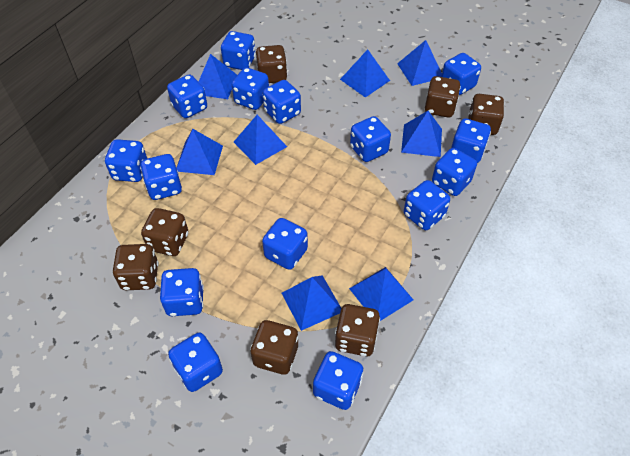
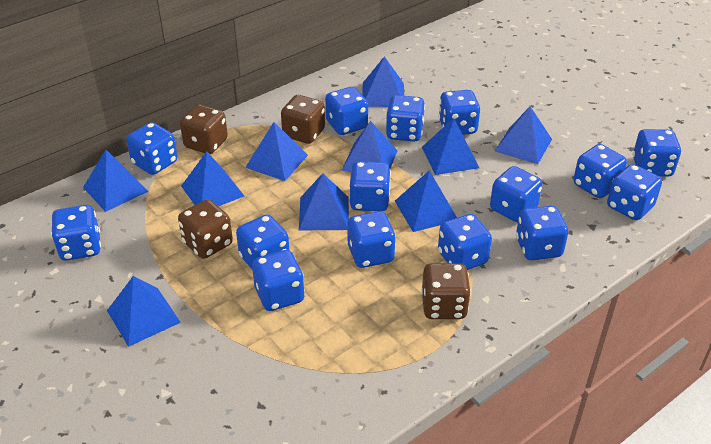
blue pyramid: [176,129,223,175] [198,54,237,99] [234,115,287,165] [282,275,341,331] [340,49,390,97] [349,267,413,321] [397,40,442,86] [401,111,442,157] = 8 -> [83,150,149,212] [107,276,181,347] [181,151,244,206] [245,122,308,181] [299,173,349,230] [342,121,398,172] [362,56,404,107] [395,170,457,232] [422,118,479,175] [495,106,552,164] = 10
brown dice: [112,244,159,290] [141,208,188,256] [250,320,298,375] [256,45,287,83] [335,304,380,356] [425,76,461,117] [468,94,504,135] = 7 -> [178,199,233,259] [180,105,228,154] [281,95,325,144] [421,263,471,319] = 4

